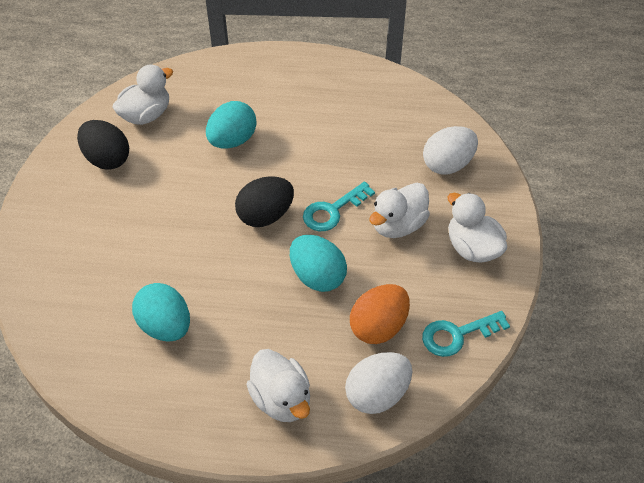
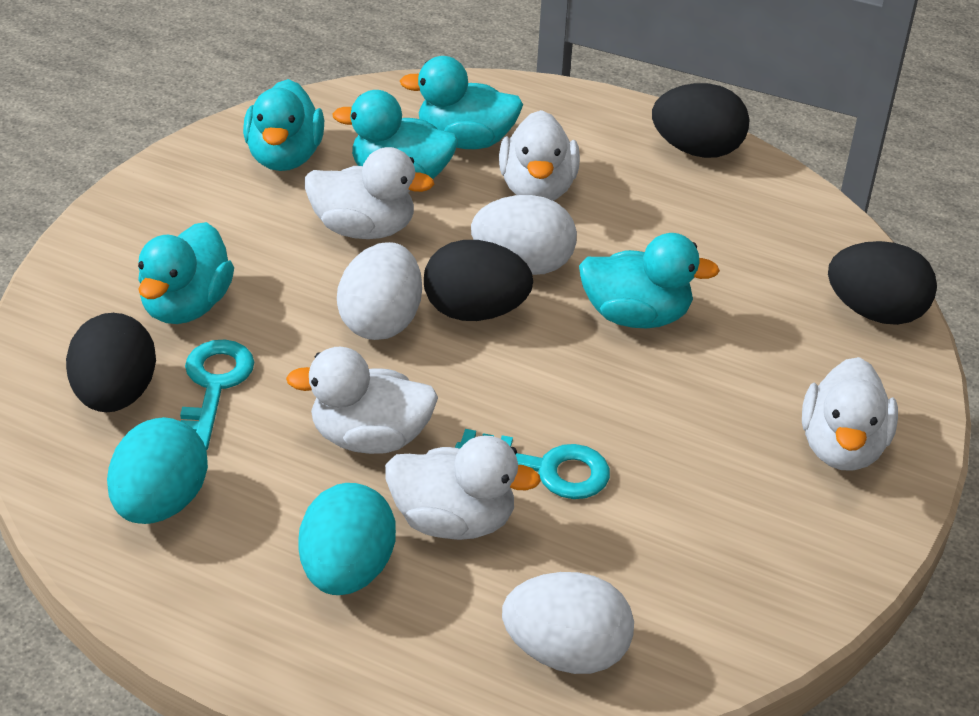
black egg: [77,120,129,170] [235,176,294,227] = 2 -> [66,313,156,412] [424,240,533,321] [652,83,749,158] [828,241,937,325] = 4
orange egg: [350,284,410,344] = 1 -> none = 0
turquoise duck: none = 0 -> [138,222,234,324] [243,79,324,171] [332,90,458,179] [400,56,523,149] [579,233,720,328] = 5
turquoise egg: [132,283,190,342] [206,101,256,149] [290,235,347,292] = 3 -> [107,417,208,524] [298,483,396,595] = 2
white duck: [113,65,173,125] [246,349,310,422] [369,183,430,238] [448,193,507,263] = 4 -> [286,347,438,454] [305,147,434,239] [385,435,541,540] [499,110,580,201] [802,357,898,471] = 5
white egg: [345,352,412,414] [423,126,478,174] = 2 -> [337,242,422,340] [471,195,577,275] [502,572,634,674] = 3

